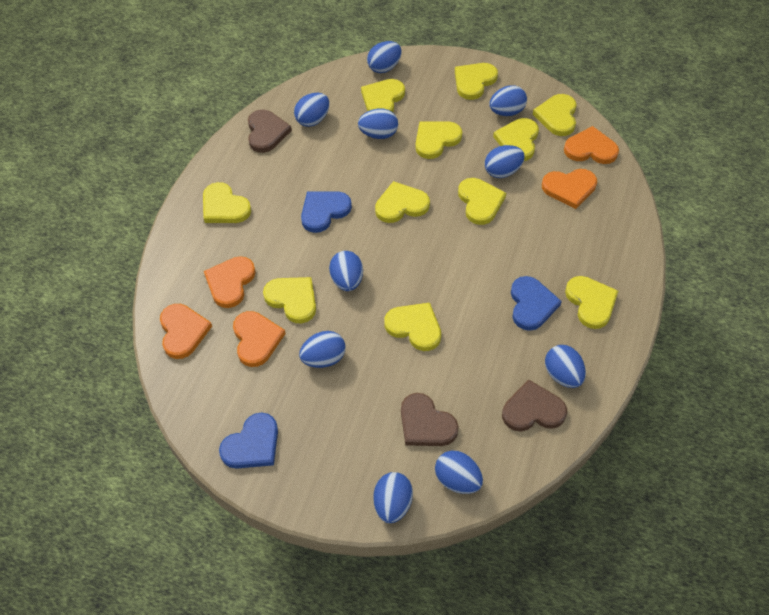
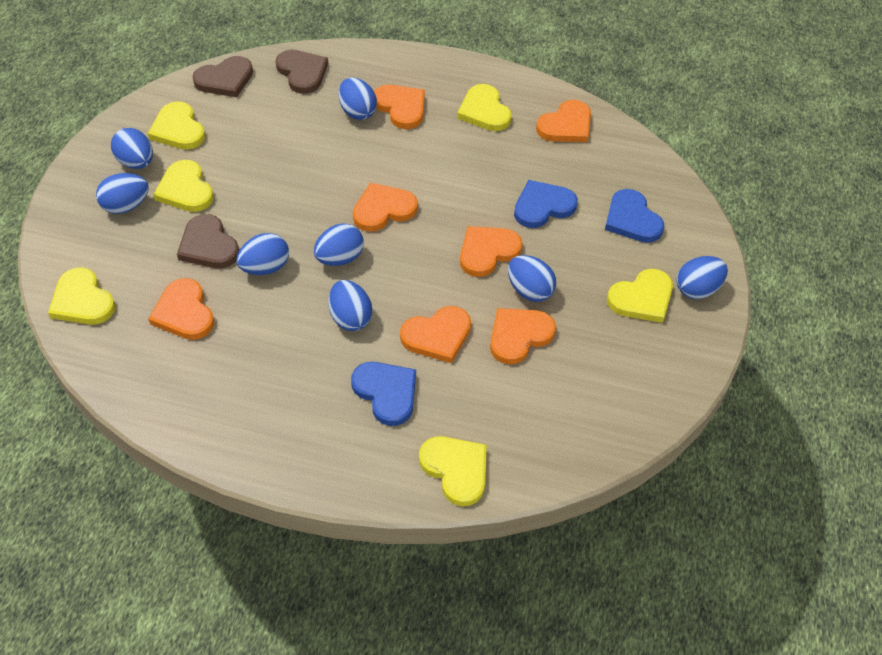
blue egg: [294,93,329,127] [299,331,345,368] [329,251,363,291] [358,108,398,139] [367,41,402,73] [374,472,413,523] [435,451,483,494] [485,145,525,178] [489,85,527,116] [545,345,586,388] = 10 -> [96,173,149,214] [111,128,153,169] [236,233,289,275] [314,224,364,266] [329,280,372,331] [339,78,377,120] [508,255,556,302] [676,256,728,299] = 8
orange heart: [160,304,212,359] [204,256,256,308] [233,311,285,367] [542,169,597,209] [564,126,619,164] = 5 -> [148,278,214,340] [353,183,418,232] [374,85,425,129] [400,306,471,363] [460,226,522,277] [490,308,556,364] [536,100,591,142] = 7
yellow heart: [203,182,251,223] [263,277,316,324] [361,79,405,112] [375,181,430,223] [384,303,441,351] [416,121,462,159] [455,63,498,100] [458,178,506,225] [493,118,539,161] [533,94,577,136] [565,276,618,329] = 11 -> [48,267,116,325] [148,101,205,150] [153,160,214,212] [419,436,487,506] [457,84,512,131] [607,269,673,323] = 6

